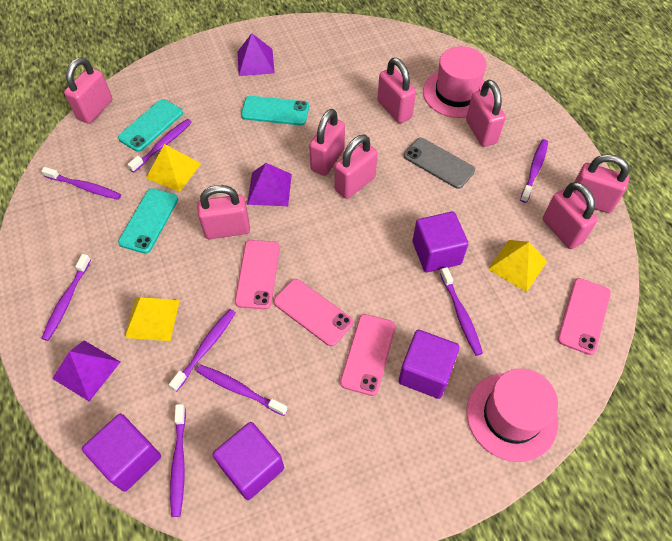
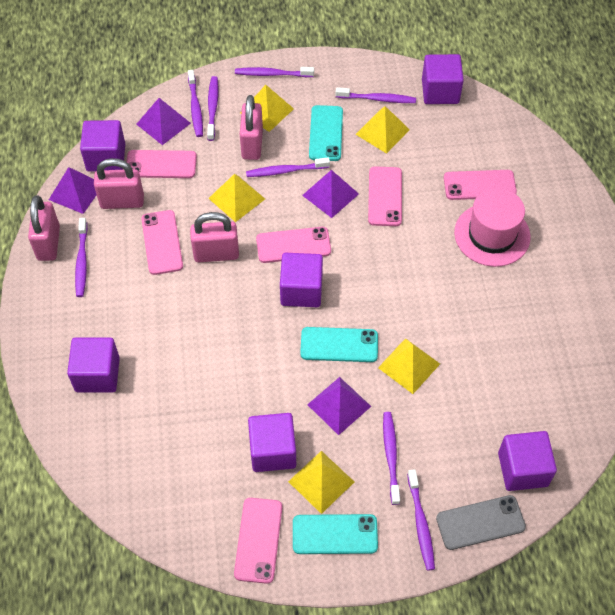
pink hat: [423,46,490,118] [467,368,558,462] = 2 -> [454,188,531,267] = 1
pink padlock: [64,57,112,124] [197,185,250,239] [309,109,345,176] [335,135,378,199] [377,58,416,123] [466,80,506,147] [543,182,598,249] [573,154,630,213] = 8 -> [28,195,60,261] [94,158,144,209] [190,212,239,262] [240,95,263,160] = 4
pink phone: [235,240,280,309] [274,279,353,346] [340,314,396,396] [557,278,611,355] = 4 -> [126,150,197,178] [141,210,183,275] [234,498,282,584] [256,227,331,263] [368,166,402,226] [444,170,517,200] = 6
purple cube: [82,414,161,492] [213,422,284,500] [399,330,460,399] [412,211,468,273] = 4 -> [67,338,120,392] [80,120,125,172] [248,413,296,472] [280,253,323,307] [422,54,464,104] [498,431,557,491] = 6
purple pyramid: [52,340,120,401] [237,33,275,76] [247,163,292,206] = 3 -> [49,167,97,214] [136,98,191,145] [302,170,359,218] [307,377,371,435] = 4
yellow pyramid: [125,297,180,341] [146,144,201,192] [488,240,547,292] = 3 -> [208,174,265,222] [240,85,294,132] [288,451,354,514] [355,106,410,154] [378,338,440,394] = 5

